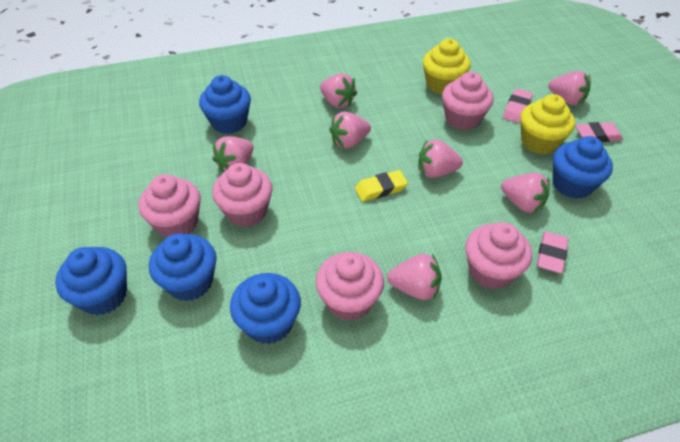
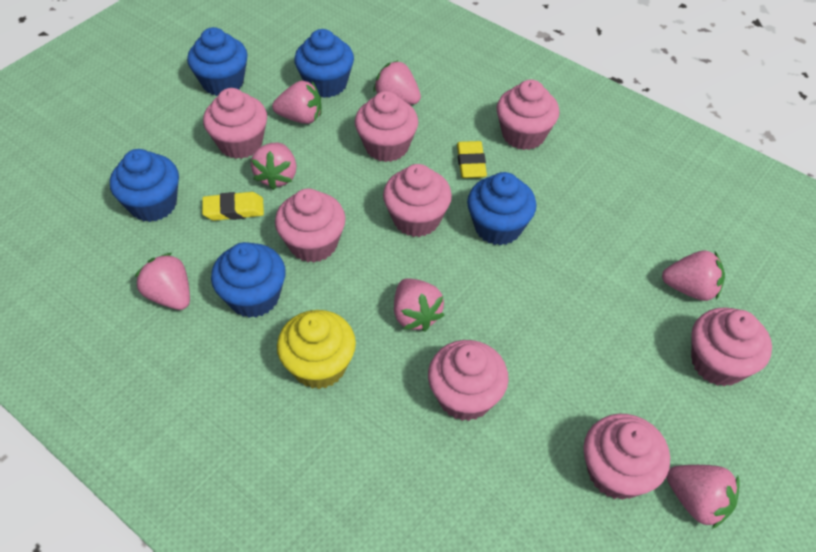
pink cupcake: [139,174,201,237] [212,163,273,227] [316,252,384,321] [442,72,493,130] [465,222,532,290] = 5 -> [203,88,267,159] [275,188,346,262] [355,91,418,162] [383,164,452,237] [428,340,509,421] [496,80,559,150] [583,414,670,500] [691,307,772,386] = 8
pink eraser: [503,88,533,123] [537,231,569,274] [575,122,623,142] = 3 -> none = 0
yellow cupcake: [423,39,471,94] [521,94,575,154] = 2 -> [277,310,356,389] = 1
yellow eraser: [355,170,408,202] = 1 -> [202,192,264,221] [457,141,487,178] = 2

